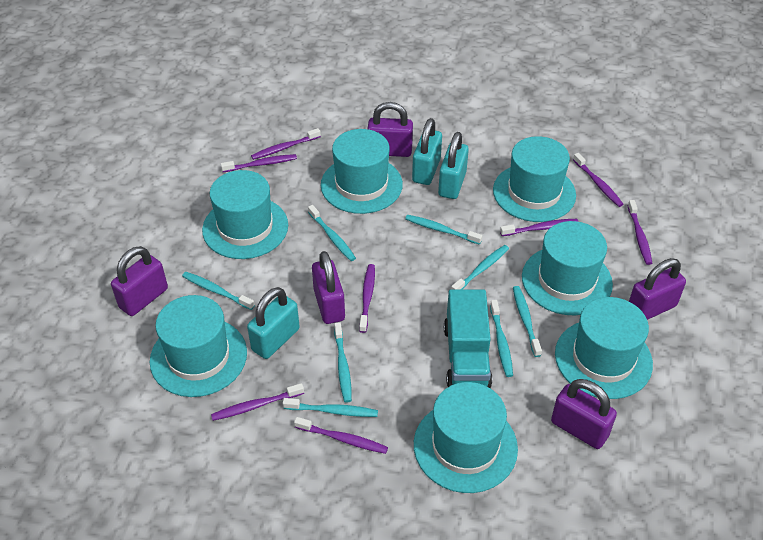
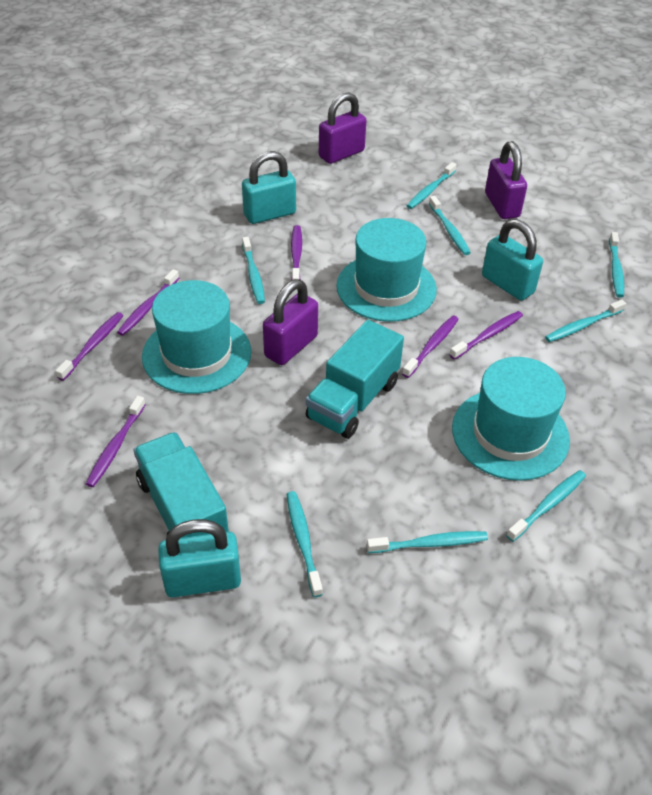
purple padlock: [111,246,168,316] [312,251,345,324] [368,102,413,157] [551,379,617,449] [629,258,686,320] = 5 -> [263,279,318,365] [319,92,367,164] [485,141,527,219] = 3
purple toothbrush: [211,383,304,421] [221,154,297,172] [251,128,321,160] [294,417,388,454] [359,264,375,333] [500,219,578,236] [573,153,623,207] [627,200,652,265] = 8 -> [56,312,124,381] [86,396,146,487] [117,269,179,336] [291,225,302,280] [402,316,459,378] [449,311,523,360] = 6
turquoise hat: [150,295,247,397] [202,170,288,259] [321,129,403,214] [414,382,518,493] [493,136,576,222] [522,221,613,315] [555,297,653,399] = 7 -> [142,280,251,394] [336,218,437,322] [452,357,570,481] = 3
turquoise truck: [444,289,492,388] = 1 -> [133,432,229,538] [306,320,404,439] = 2

